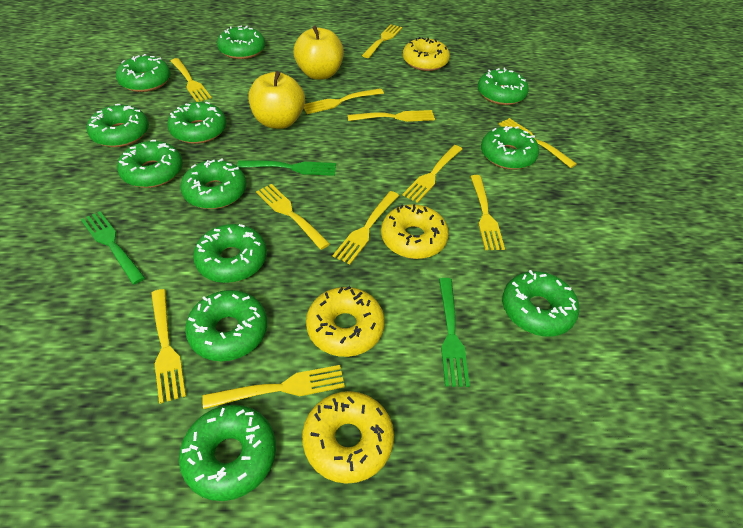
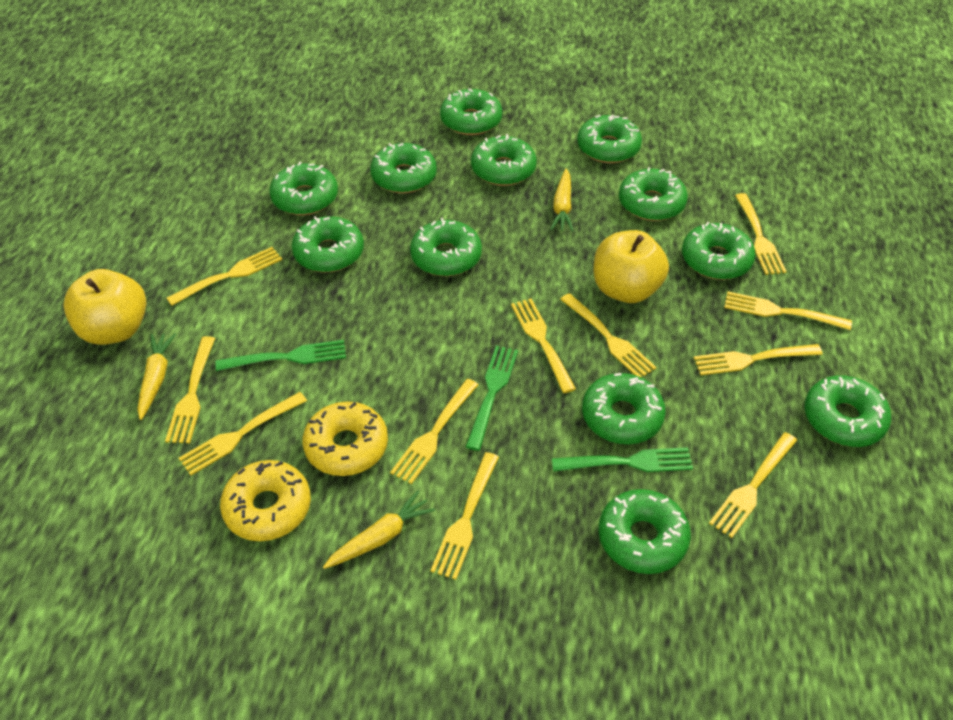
yellow carrot: none = 0 -> [137,333,176,420] [323,490,435,569] [550,169,574,232] = 3
yellow donut: [302,391,394,484] [306,286,384,357] [381,204,449,259] [403,37,450,71] = 4 -> [220,460,311,541] [302,401,388,476] = 2

